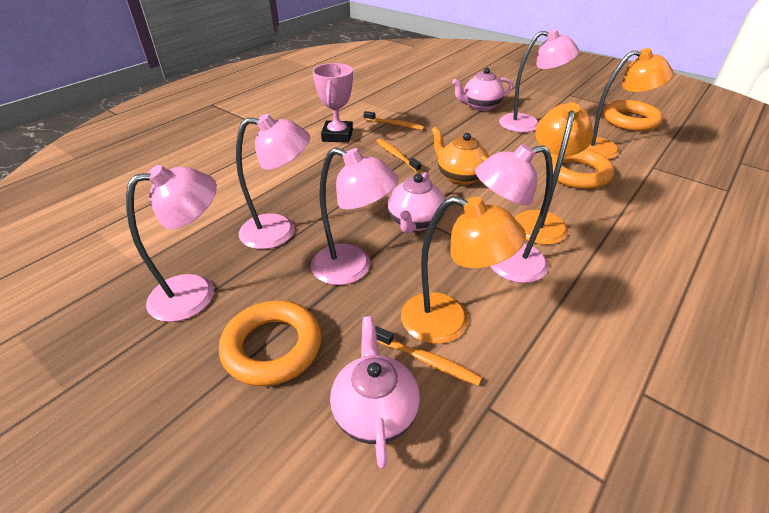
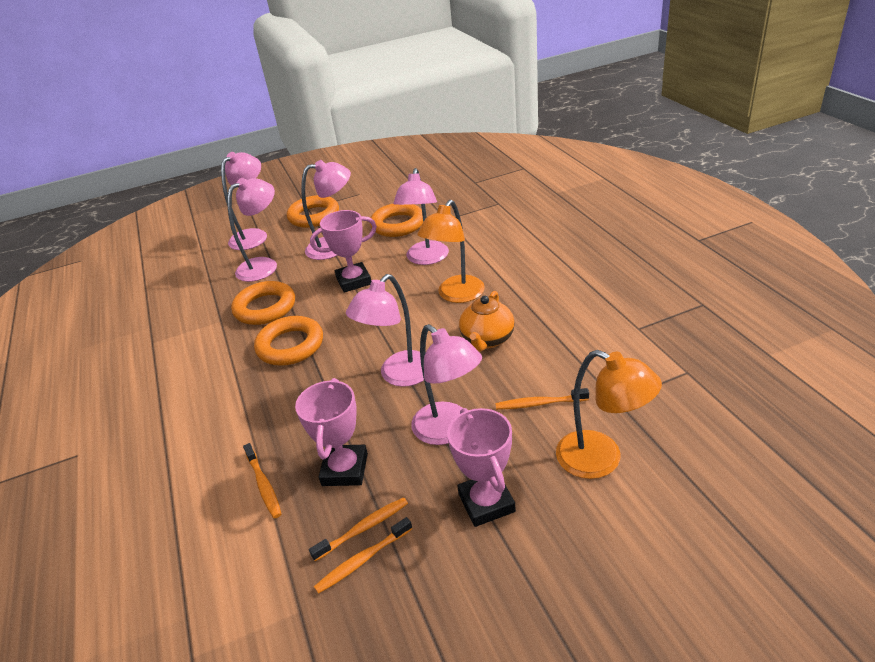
orange lamp: [401,196,526,344] [514,102,593,245] [586,48,674,159] = 3 -> [417,200,485,303] [556,350,662,479] = 2
orange ring: [219,300,321,386] [545,149,614,189] [603,100,663,132] = 3 -> [231,281,295,325] [254,316,323,366] [287,195,339,228] [370,204,423,237] = 4
orange toothbrush: [363,111,424,130] [375,326,482,386] [376,139,421,172] = 3 -> [243,443,281,519] [309,497,408,561] [314,517,412,594] [495,388,589,410] = 4
pink lamp: [126,165,217,322] [236,114,310,249] [311,147,399,285] [475,144,553,283] [499,29,579,133] = 5 -> [221,152,267,250] [227,178,277,282] [301,160,351,260] [346,274,424,387] [393,168,449,265] [411,324,482,445] = 6
pink teapot: [330,316,420,469] [387,172,445,234] [452,68,513,111] = 3 -> none = 0
pink trophy: [313,63,353,143] = 1 -> [295,378,368,486] [310,210,377,293] [447,408,516,527] = 3

